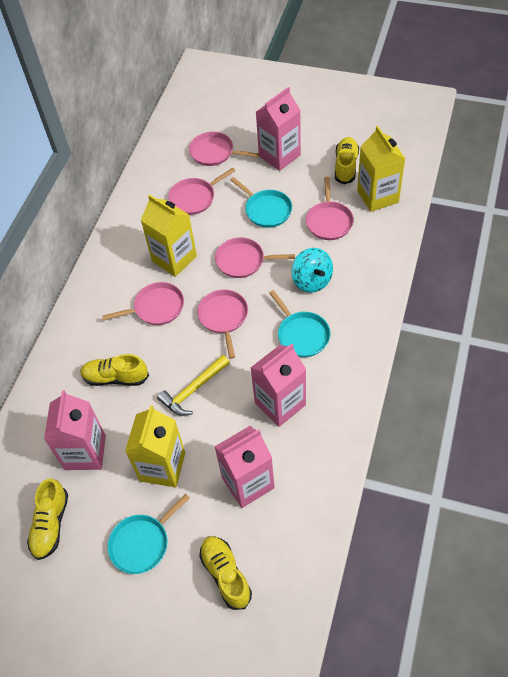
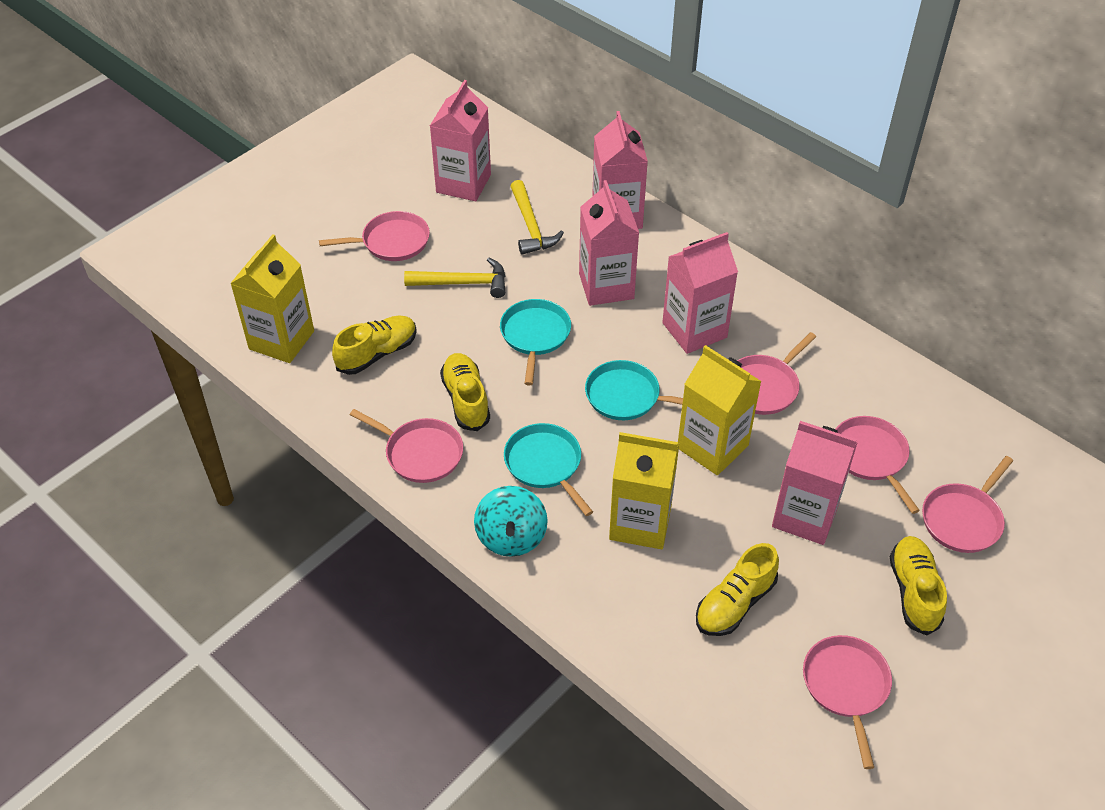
pink carton: [44,390,106,470] [214,426,275,508] [251,344,306,427] [256,87,301,171] = 4 -> [430,80,491,201] [579,180,639,306] [592,111,648,229] [662,232,738,354] [772,421,858,545] = 5
yellow hammer: [157,355,230,416] = 1 -> [404,258,505,298] [510,180,564,255] = 2

